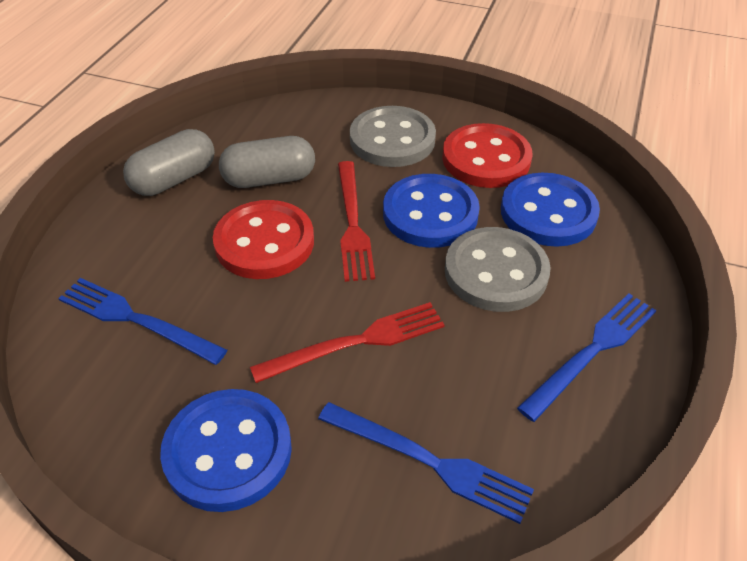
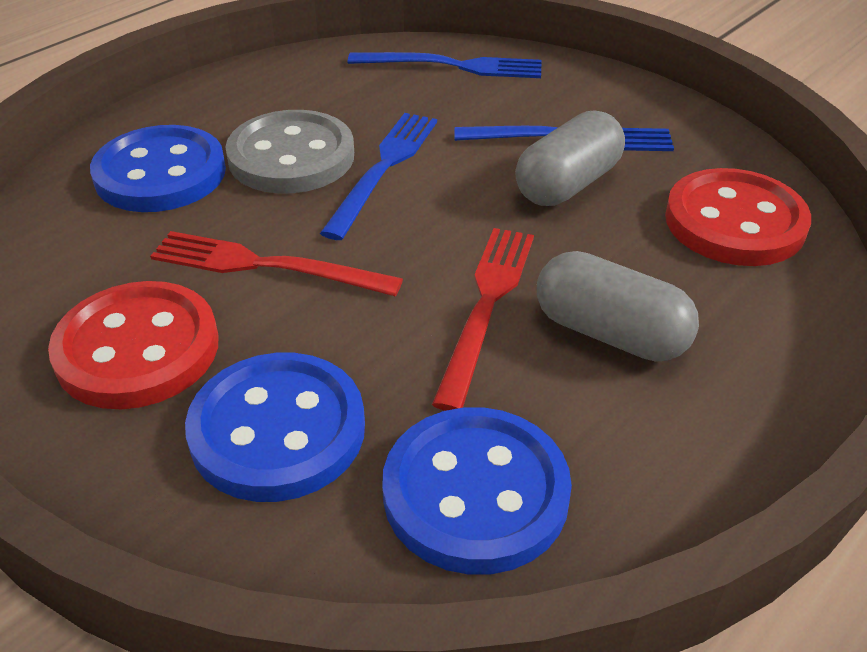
grey button: [350,106,436,167] [445,227,551,312] = 2 -> [225,110,354,194] = 1

